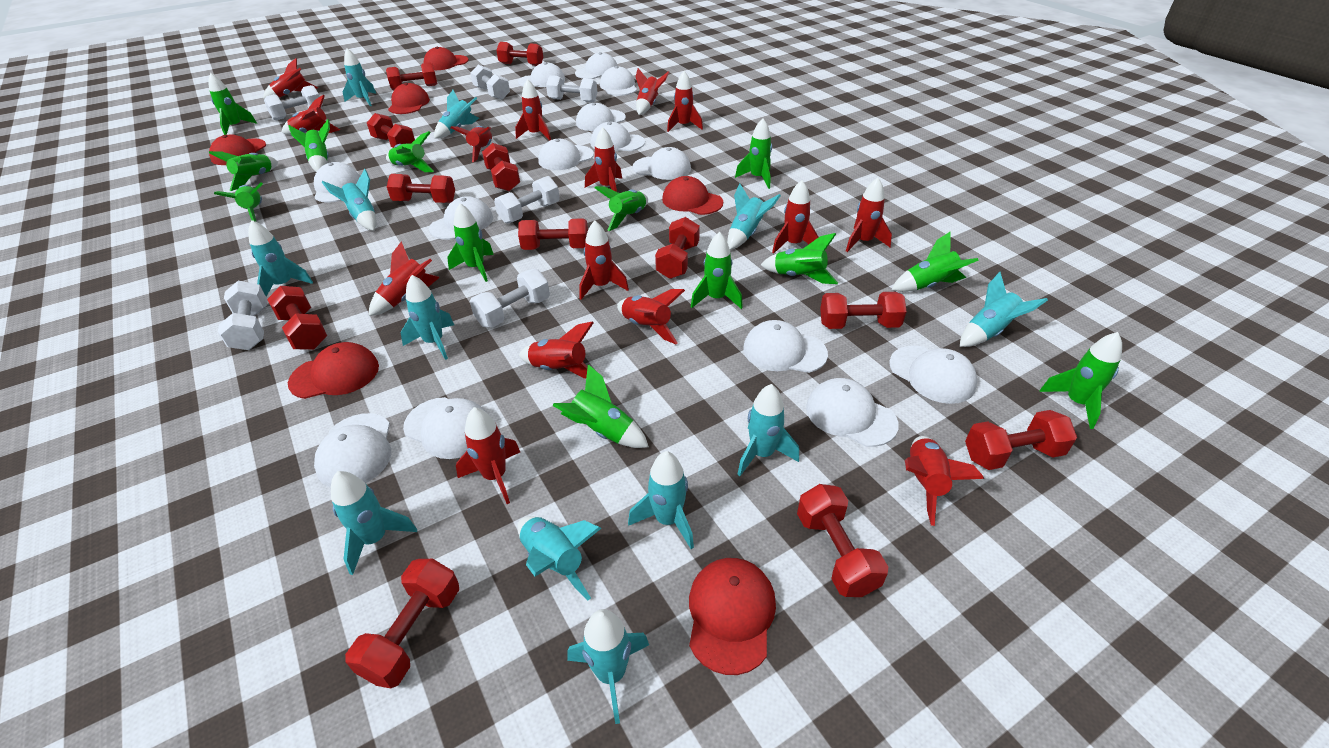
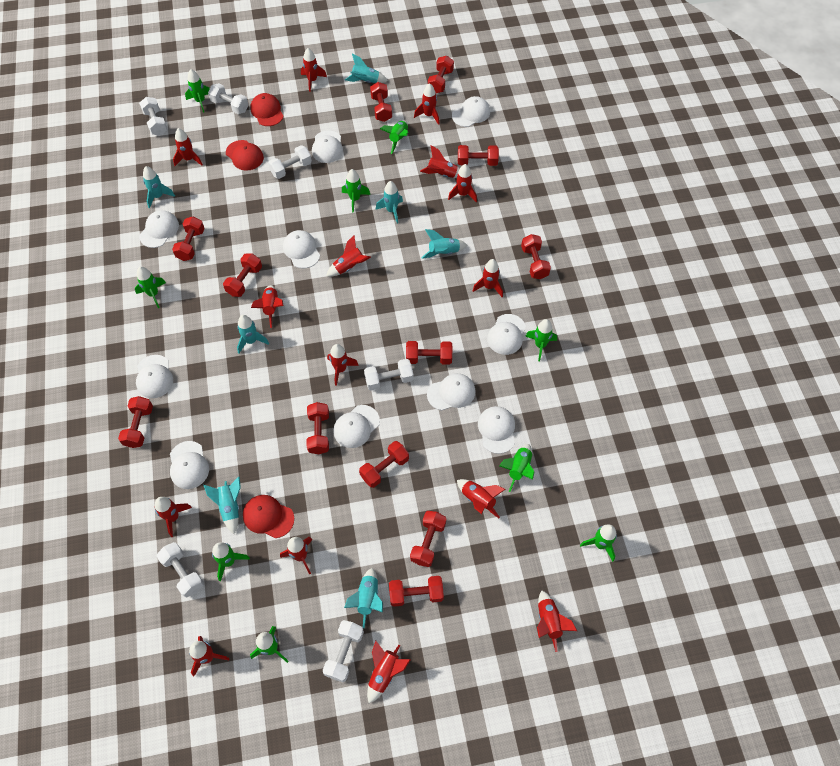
green rocket: [208,73,257,135] [209,151,278,191] [214,182,263,222] [288,119,330,172] [386,131,434,172] [447,203,494,282] [553,364,649,448] [595,186,648,231] [691,232,743,309] [735,118,772,189] [761,233,838,284] [891,231,979,292] [1039,332,1122,429] = 13 -> [135,267,166,308] [185,69,210,113] [212,542,250,581] [250,626,289,663] [342,169,370,212] [380,120,409,154] [499,444,535,492] [525,319,557,361] [580,524,617,562] = 9
red cap: [209,134,266,165] [288,342,379,399] [388,83,430,114] [424,47,468,70] [662,176,723,215] [689,558,776,675] = 6 -> [226,140,264,171] [243,495,294,538] [250,93,284,126] = 3
turquoise rocket: [248,220,313,297] [322,169,377,231] [331,471,417,575] [343,48,376,106] [401,275,454,360] [434,90,479,139] [517,516,601,600] [567,609,649,724] [628,451,694,549] [727,183,781,250] [737,384,799,476] [960,272,1048,347] = 12 -> [143,166,175,209] [204,476,241,534] [237,315,269,353] [344,568,383,628] [345,54,388,83] [376,181,403,223] [421,229,467,259] = 7
white cap: [314,162,360,203] [314,413,391,488] [403,397,487,459] [429,196,493,240] [518,62,565,87] [538,139,594,170] [575,52,618,79] [576,103,626,131] [590,122,645,151] [600,66,637,96] [632,147,691,180] [743,320,828,373] [806,378,899,447] [889,345,978,404] = 14 -> [136,355,173,398] [139,210,179,248] [170,441,209,489] [283,230,320,269] [312,130,343,163] [333,405,380,448] [427,373,475,411] [452,96,490,127] [478,406,515,454] [487,314,526,355] = 10

